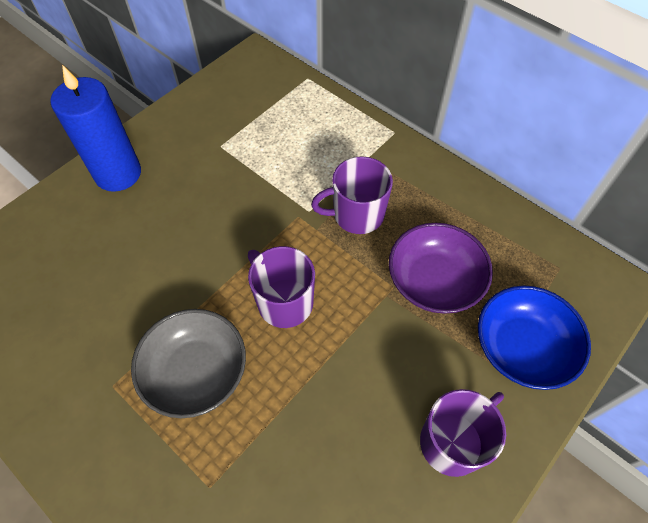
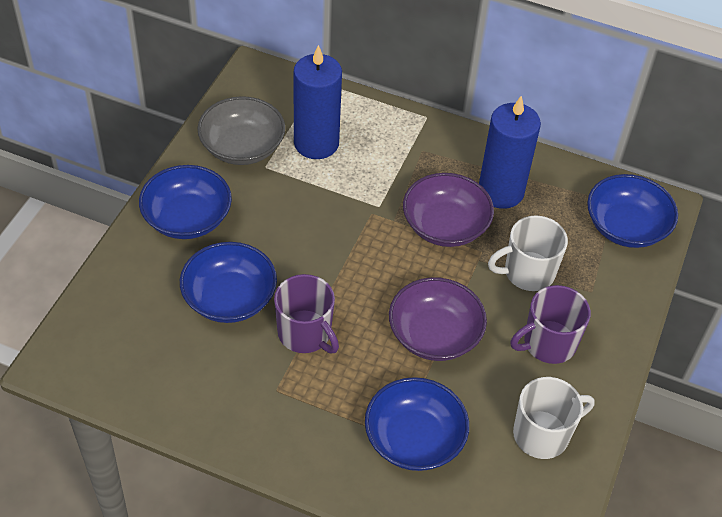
blue bowl: [478,285,591,390] = 1 -> [139,165,232,239] [180,242,277,323] [365,377,469,471] [587,174,678,248] = 4
blue candle: [50,65,141,192] = 1 -> [294,45,342,159] [479,96,541,209] = 2
purple bowl: [389,223,493,314] = 1 -> [389,277,487,361] [403,173,494,247] = 2
purple mug: [248,246,315,328] [311,156,393,234] [420,389,506,477] = 3 -> [274,274,339,353] [510,285,591,364] = 2
white mug: none = 0 -> [488,215,568,291] [513,377,594,459] = 2

